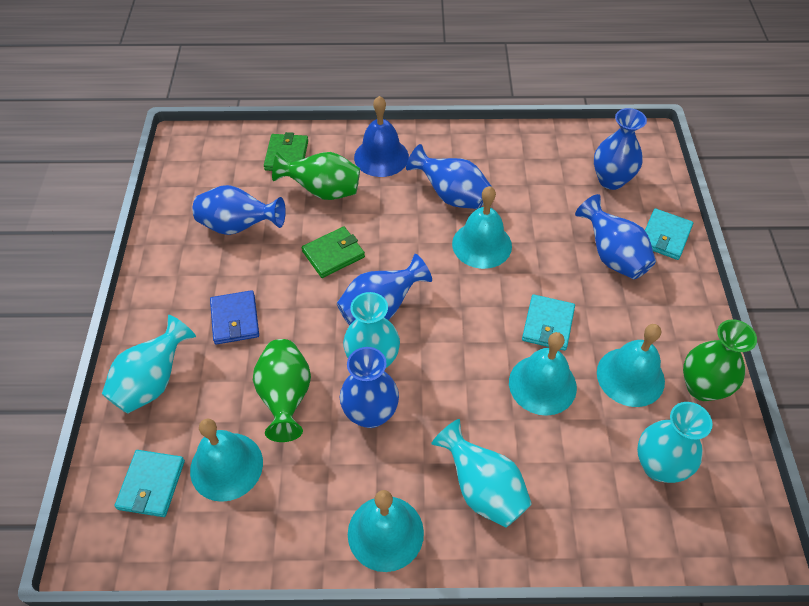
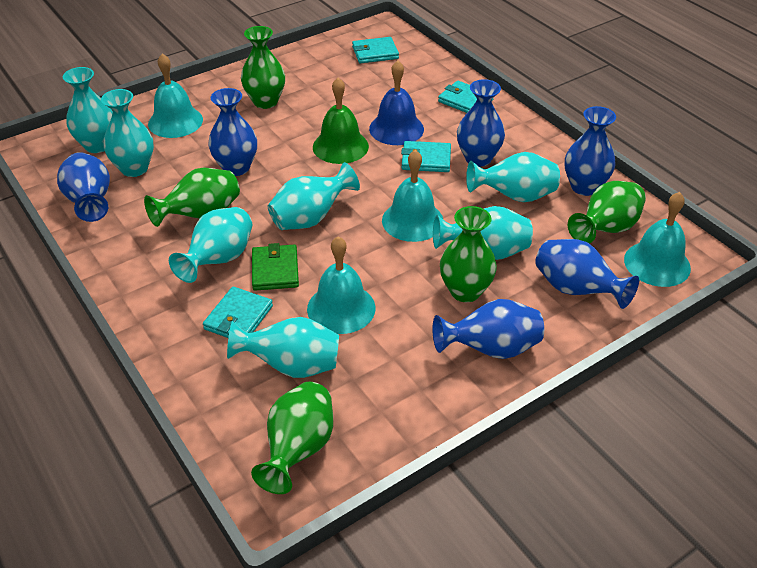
blue wallet: [210,290,259,345] = 1 -> none = 0
green bell: none = 0 -> [313,78,369,164] = 1
green vase: [253,339,311,442] [272,152,360,200] [683,319,757,401] = 3 -> [144,167,240,227] [241,26,285,109] [251,382,333,494] [440,206,497,302] [568,181,646,244] = 5
green wallet: [264,132,308,171] [302,226,365,278] = 2 -> [252,243,299,291] = 1
turquoise bell: [190,418,263,502] [348,490,424,572] [452,186,512,269] [509,332,577,416] [597,324,665,407] = 5 -> [148,53,203,138] [307,236,376,334] [382,150,443,242] [624,192,691,287] = 4
turquoise vase: [102,315,196,414] [343,292,400,368] [431,419,532,528] [637,402,712,483] = 4 -> [63,67,113,153] [101,89,154,177] [169,207,252,283] [227,317,339,378] [268,162,360,230] [433,206,533,260] [466,152,560,202] = 7
turquoise wallet: [115,450,185,517] [522,294,575,351] [645,209,693,260] = 3 -> [203,287,273,338] [352,37,399,63] [401,141,451,172] [438,81,493,113] = 4

